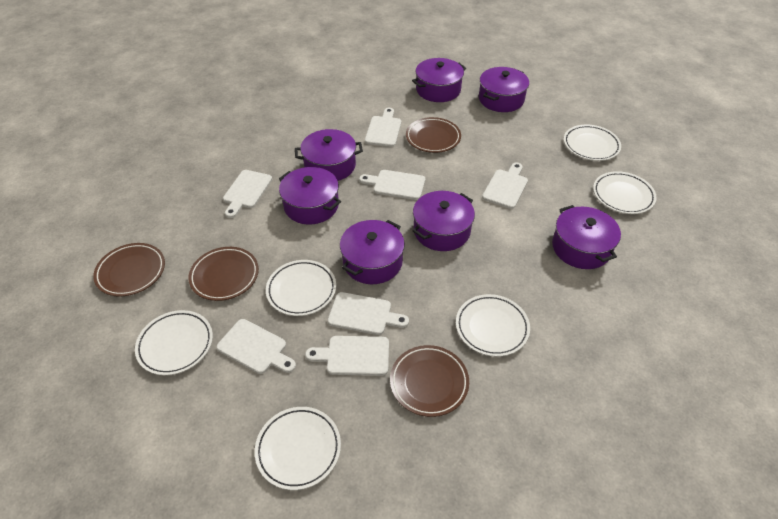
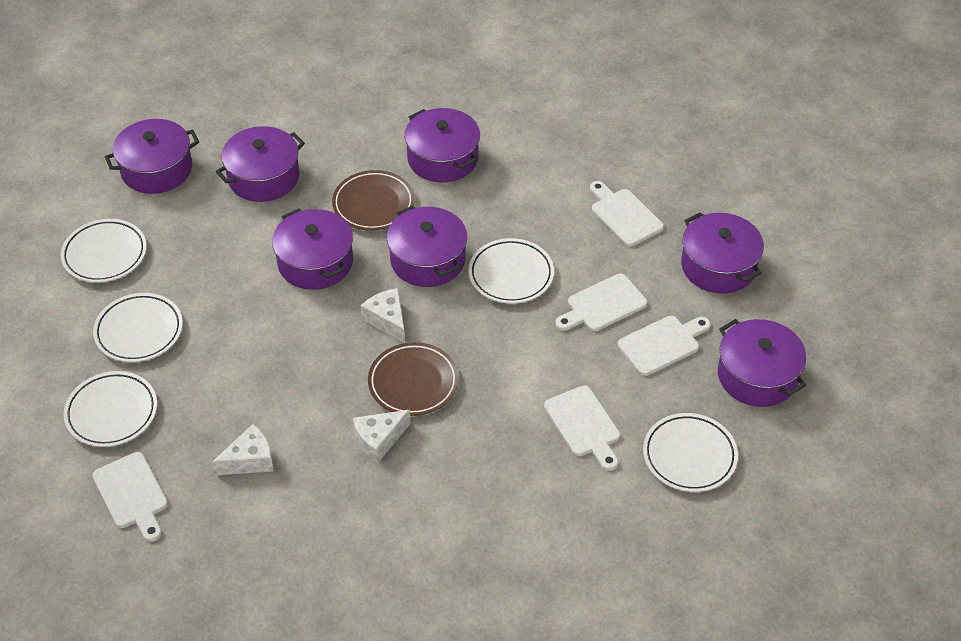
brown plate: [93,243,165,296] [188,247,259,301] [390,345,469,417] [406,117,461,153] = 4 -> [332,170,415,231] [368,342,459,416] = 2
white cheese: none = 0 -> [212,424,274,475] [353,410,411,463] [361,288,405,343] = 3
white cutting board: [217,319,296,374] [223,170,272,218] [305,336,389,376] [328,292,409,335] [359,170,425,200] [365,108,401,147] [482,162,528,209] = 7 -> [93,452,168,542] [544,385,620,471] [556,274,648,331] [590,181,664,247] [618,316,711,376] = 5
white plate: [135,310,213,375] [255,407,341,490] [266,260,336,316] [456,294,530,357] [564,125,621,161] [593,171,656,214] = 6 -> [61,219,147,283] [63,371,157,447] [93,293,183,362] [468,238,554,304] [643,413,738,492] = 5

